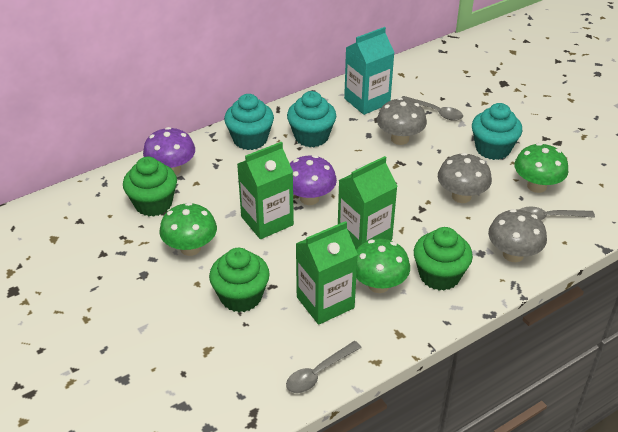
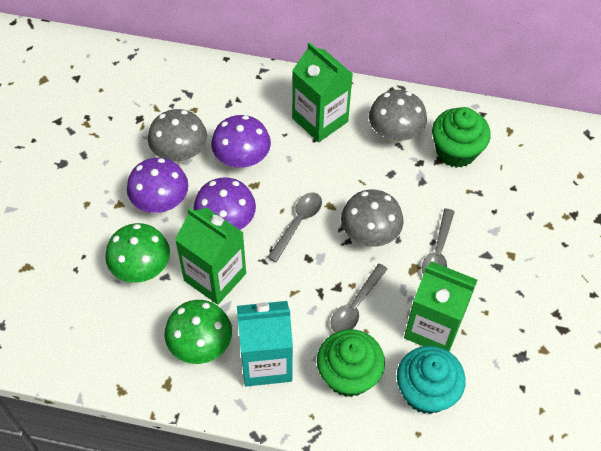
green cupcake: [123,157,177,217] [209,248,270,312] [414,227,473,291] = 3 -> [317,329,385,397] [432,107,491,168] = 2
green mushroom: [159,203,217,256] [356,239,410,293] [514,143,569,193] = 3 -> [105,223,170,283] [164,300,232,364] = 2
purple mushroom: [143,127,195,175] [290,155,337,205] = 2 -> [127,158,188,213] [194,177,256,230] [211,115,271,168] = 3
turquoise cupcake: [224,94,274,150] [287,91,336,147] [472,103,522,160] = 3 -> [397,346,466,414] = 1

